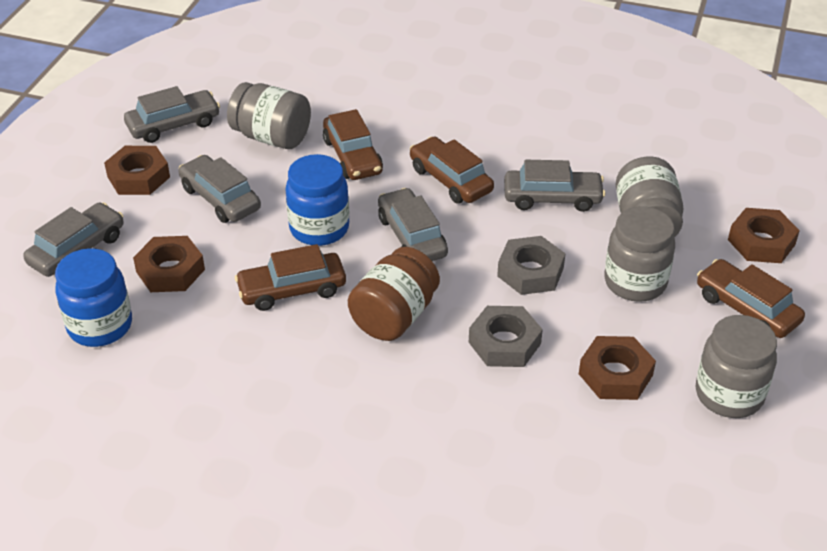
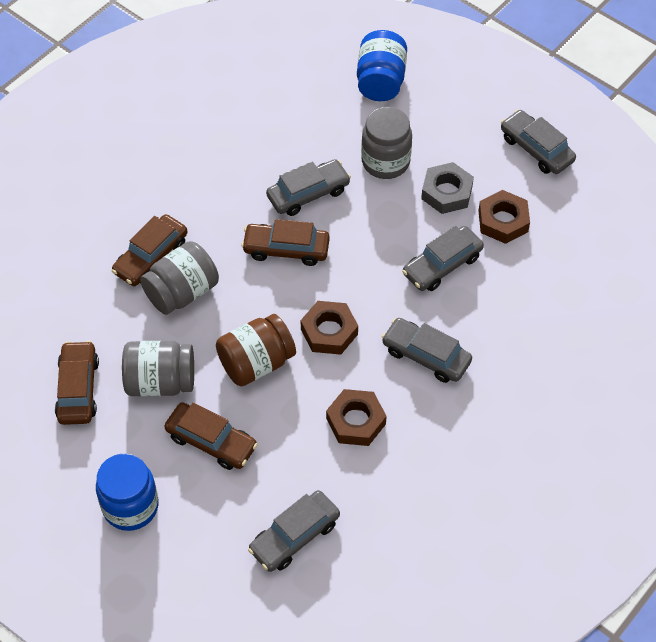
brown nut: [104,146,170,195] [133,236,205,292] [579,336,656,400] [728,208,800,263] = 4 -> [300,301,358,355] [326,389,387,446] [478,190,530,244] = 3
grey jar: [227,82,311,149] [604,206,675,302] [616,157,683,237] [696,315,777,418] = 4 -> [122,341,194,397] [140,241,219,315] [361,107,412,179] = 3
grey nut: [469,306,543,367] [497,236,565,295] = 2 -> [421,162,474,214] = 1

